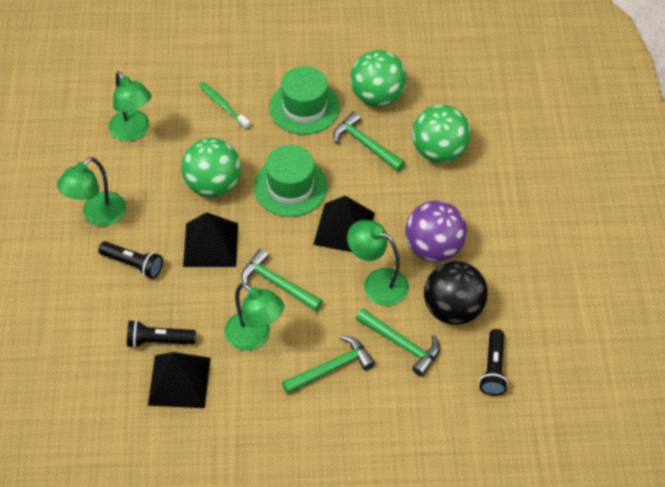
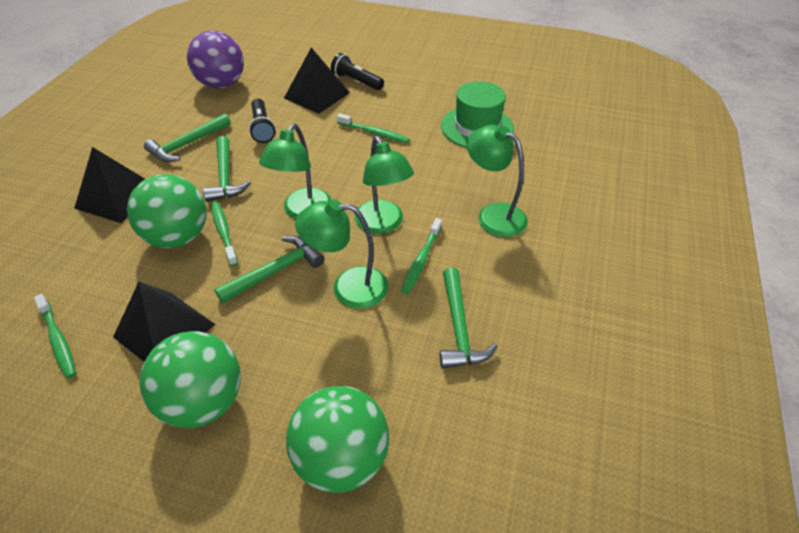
black ball: [424,261,488,325] = 1 -> none = 0
black flashlight: [98,241,163,279] [127,320,196,348] [479,329,508,396] = 3 -> [249,99,276,143] [331,53,384,90] = 2
green hat: [254,145,328,217] [270,66,340,135] = 2 -> [441,81,514,148] = 1
green toothbrush: [199,82,250,130] = 1 -> [34,294,76,378] [211,201,238,266] [337,113,409,143] [401,218,442,294] = 4

